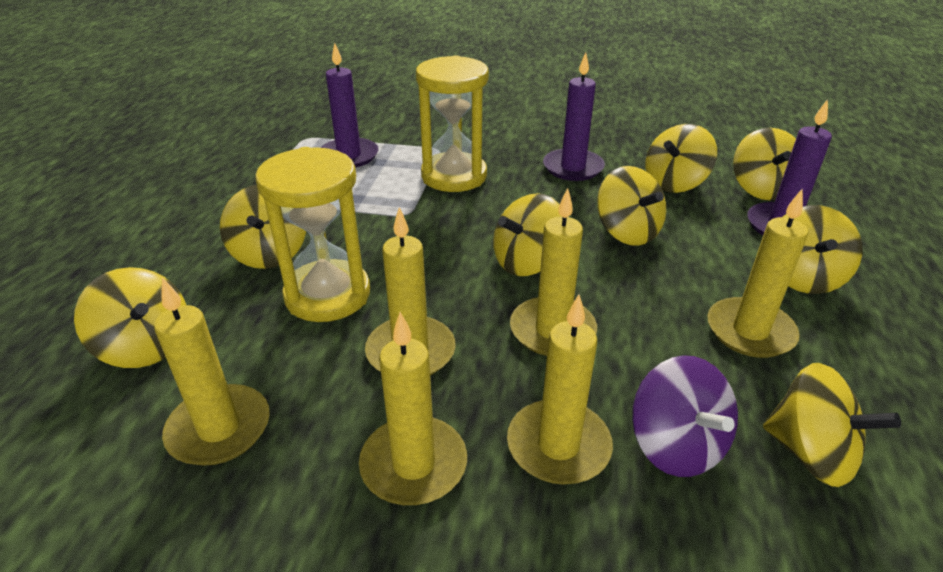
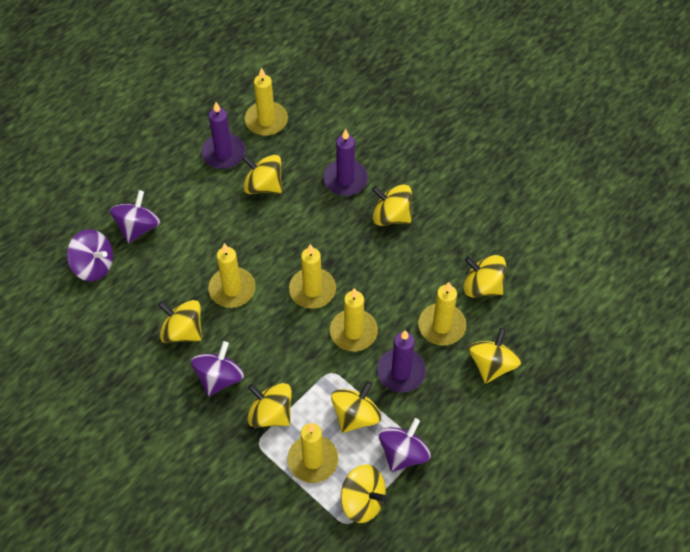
purple spinning top: [632,355,738,477] = 1 -> [67,229,113,281] [110,190,160,243] [191,341,244,396] [379,418,431,472] = 4
yellow hourglass: [255,147,370,322] [416,55,489,192] = 2 -> none = 0

